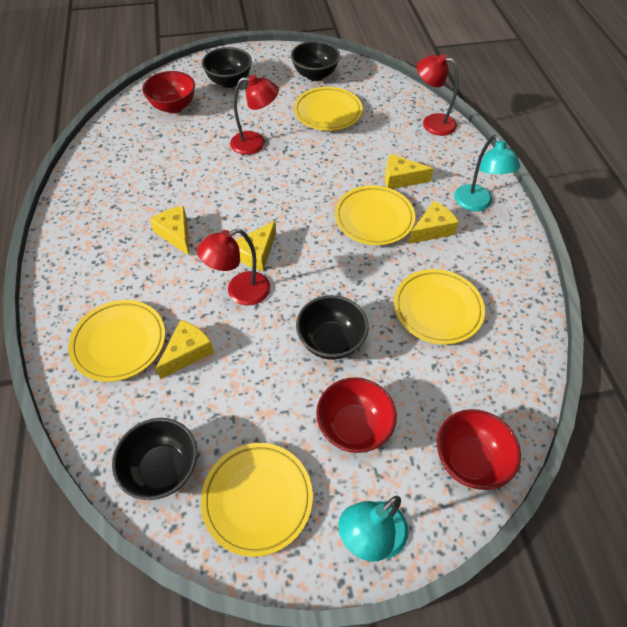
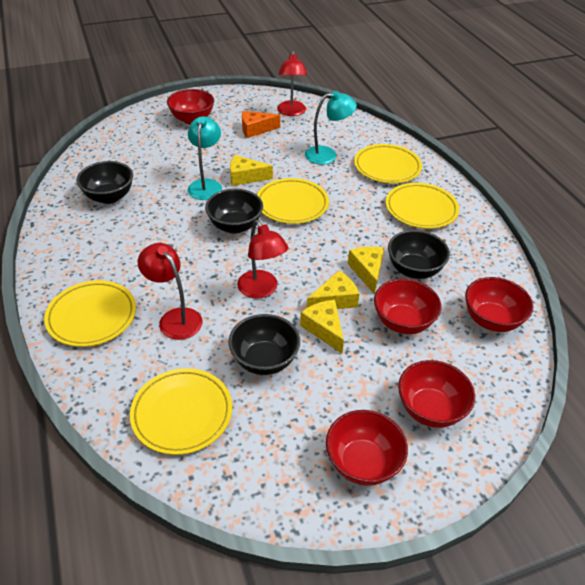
orange cheese: none = 0 -> [242,111,280,138] = 1
red bowl: [142,71,195,113] [316,377,397,453] [437,409,521,490] = 3 -> [167,89,214,125] [326,410,408,486] [374,279,441,334] [398,360,475,428] [465,277,533,332] = 5
yellow cheese: [150,206,189,256] [156,320,214,379] [235,221,276,271] [385,154,434,189] [408,201,459,244] = 5 -> [230,155,273,186] [300,300,344,353] [307,271,359,309] [348,247,384,295] = 4

